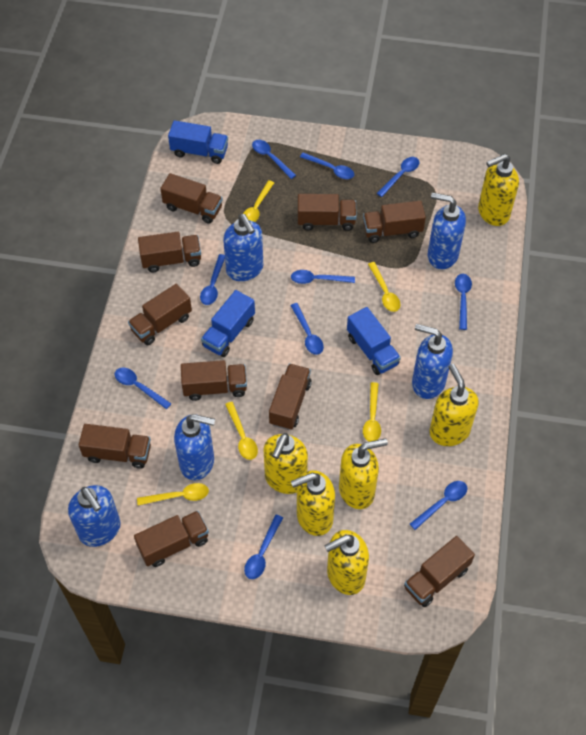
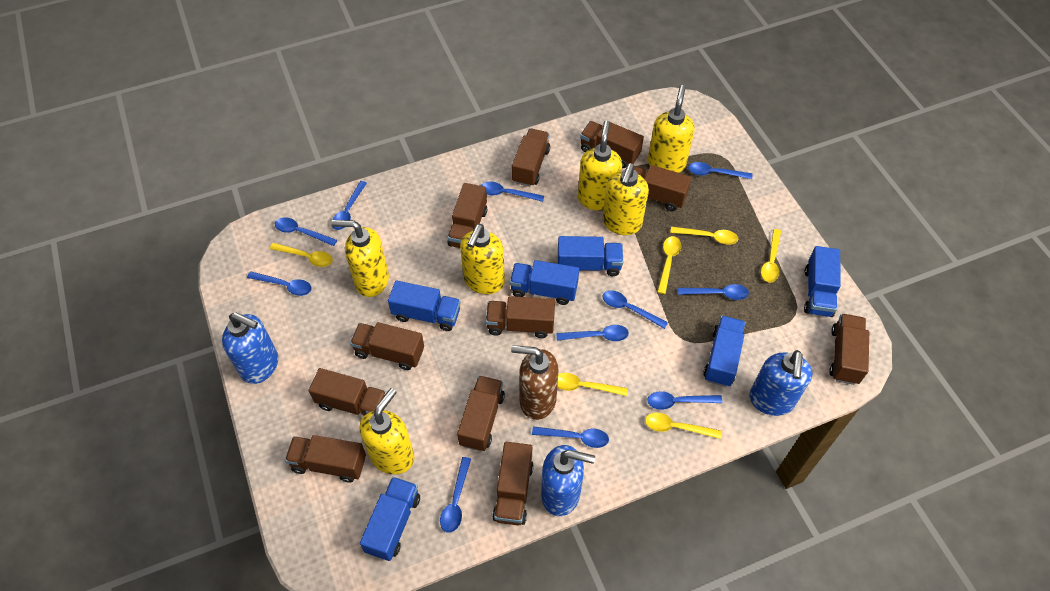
blue soap dispenser: [68,485,121,547] [174,414,215,480] [223,214,263,281] [412,324,453,399] [428,193,466,269] = 5 -> [222,312,278,384] [541,445,595,516] [749,350,813,416] = 3
blue spoon: [115,368,171,409] [200,254,225,305] [244,514,283,579] [252,140,296,179] [290,303,324,355] [291,270,355,284] [300,153,354,179] [376,157,419,197] [410,481,467,530] [455,274,472,330] = 10 -> [247,271,312,296] [275,217,337,246] [333,181,367,230] [440,457,471,533] [481,181,544,202] [532,426,609,448] [556,325,629,341] [603,290,668,329] [647,391,722,410] [678,284,749,300] [688,162,752,179] = 11
blue truck: [168,120,228,164] [201,290,255,357] [347,307,401,375] = 3 -> [360,477,420,561] [388,281,460,331] [510,260,579,305] [558,236,623,276] [703,315,745,387] [804,246,841,317] = 6
brown soap dispenser: none = 0 -> [511,345,559,420] = 1
brown truck: [79,424,151,469] [128,284,192,345] [134,511,209,567] [138,232,201,272] [160,173,223,224] [181,360,247,401] [269,363,312,430] [298,194,357,231] [363,201,426,243] [404,536,475,607] = 10 -> [285,435,366,483] [309,368,387,416] [350,322,424,370] [447,183,487,248] [457,375,505,451] [486,296,555,338] [492,442,534,526] [512,129,550,187] [580,121,644,168] [634,165,691,211] [829,314,869,385] = 11
yellow spoon: [137,483,209,506] [225,402,258,460] [243,180,274,222] [363,382,381,442] [368,262,400,312] = 5 -> [270,243,333,267] [557,373,628,396] [645,413,722,439] [657,236,681,294] [670,227,738,245] [761,229,781,283] = 6

